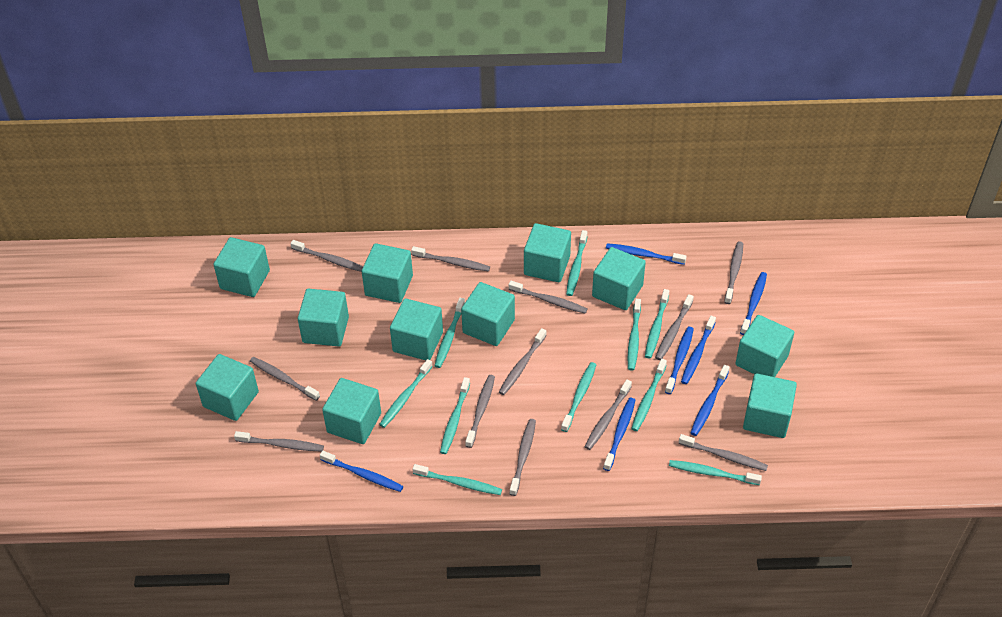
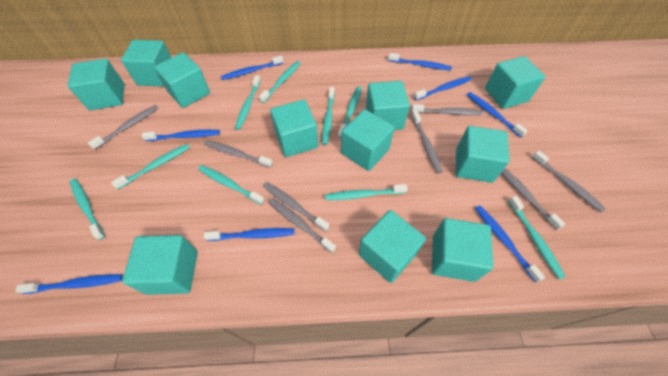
blue toothbrush: [320,451,403,492] [603,398,635,471] [606,243,687,265] [665,327,694,394] [681,316,716,384] [691,365,730,436] [740,272,767,335] = 7 -> [15,274,123,294] [142,130,220,141] [204,228,295,241] [221,56,283,80] [388,53,452,70] [414,76,472,100] [467,92,528,138] [475,205,545,282] = 8
grey toothbrush: [234,431,324,452] [250,357,320,401] [290,240,363,272] [411,246,490,272] [465,375,495,448] [499,328,547,395] [509,281,587,314] [509,419,536,496] [584,380,632,450] [655,294,694,360] [679,434,768,471] [724,241,743,304] = 12 -> [88,105,158,150] [204,140,273,168] [263,182,329,232] [269,198,336,253] [412,104,483,115] [412,111,443,173] [501,168,565,230] [532,151,606,212] = 8
turquoise toothbrush: [379,359,433,428] [413,464,502,495] [435,298,465,368] [440,377,470,454] [561,362,596,432] [566,230,587,296] [628,299,641,371] [631,359,667,431] [645,289,669,359] [669,460,762,485] = 10 -> [70,179,105,240] [111,144,190,189] [198,165,264,205] [235,75,261,130] [259,61,301,103] [322,87,335,145] [325,184,408,200] [338,86,362,138] [508,196,565,279] = 9

